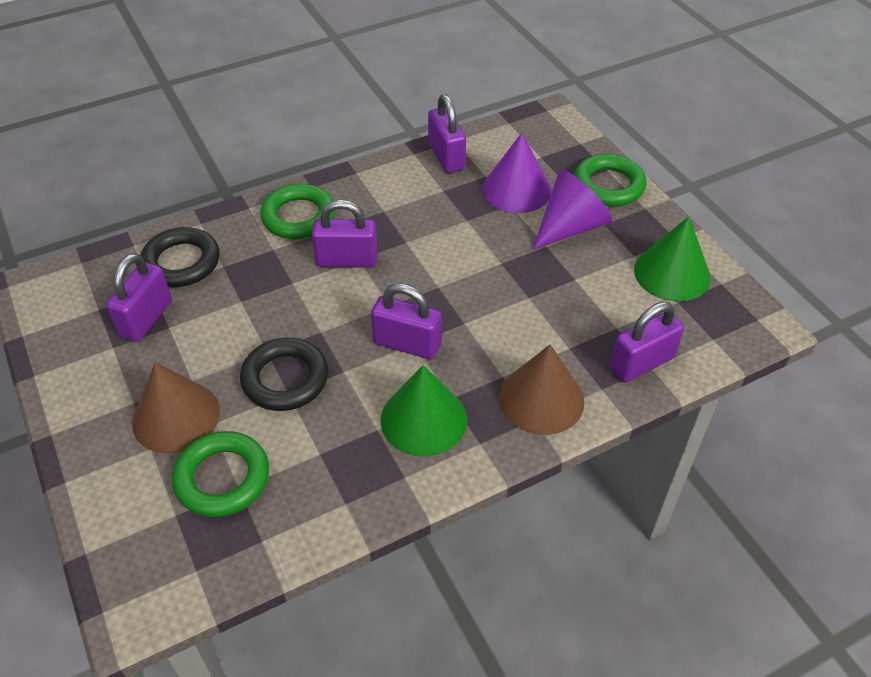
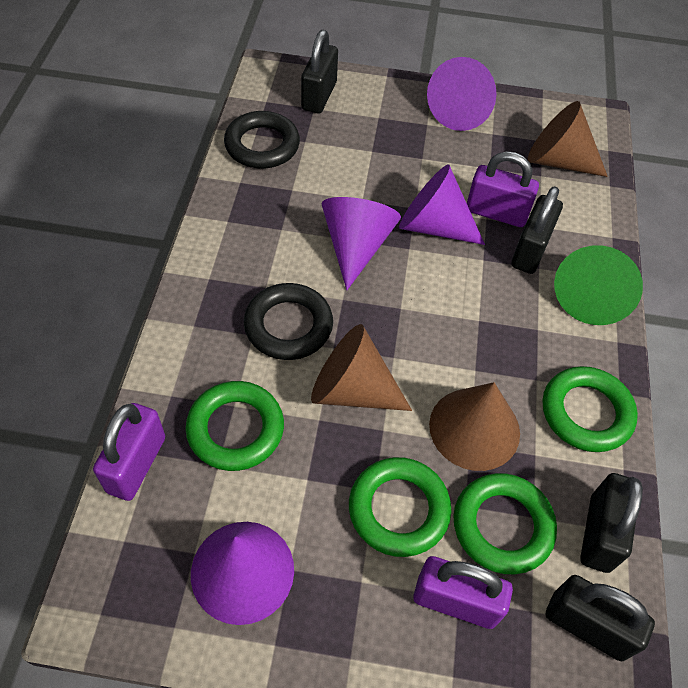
black padlock: none = 0 -> [301,30,338,113] [511,186,563,274] [546,575,655,661] [580,473,643,573] = 4
brown cone: [132,362,220,454] [499,344,584,435] = 2 -> [311,324,412,411] [429,382,520,471] [528,101,608,177] = 3
green cone: [381,365,467,456] [634,216,711,302] = 2 -> [554,245,643,325] = 1
green ring: [172,431,269,517] [260,184,335,239] [574,154,647,207] = 3 -> [185,381,284,471] [349,457,451,557] [453,473,557,574] [543,366,638,452] = 4
purple cone: [482,133,551,213] [533,170,612,250] = 2 -> [191,522,294,625] [321,197,401,290] [399,164,485,245] [427,57,497,131] = 4
purple padlock: [106,253,172,342] [312,200,378,268] [371,283,441,359] [428,94,466,173] [610,302,684,383] = 5 -> [93,403,165,501] [413,556,513,629] [467,151,539,227] = 3

